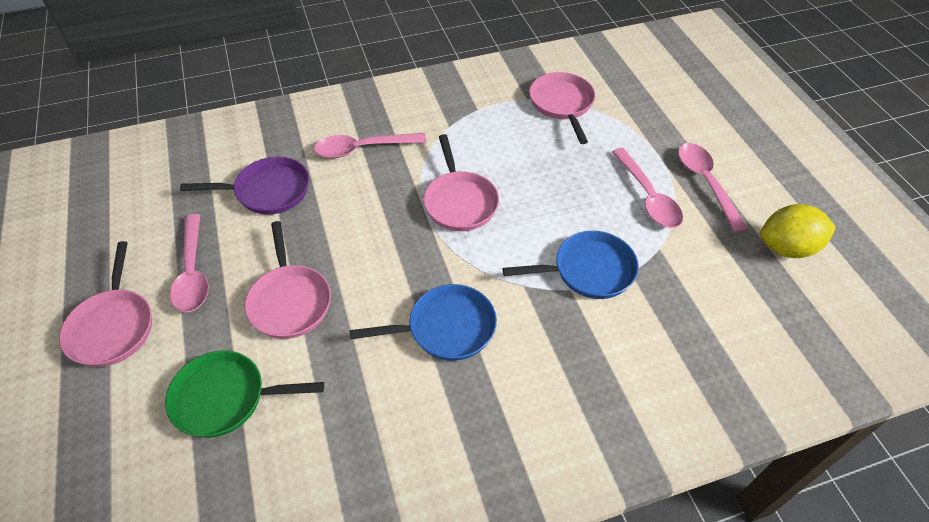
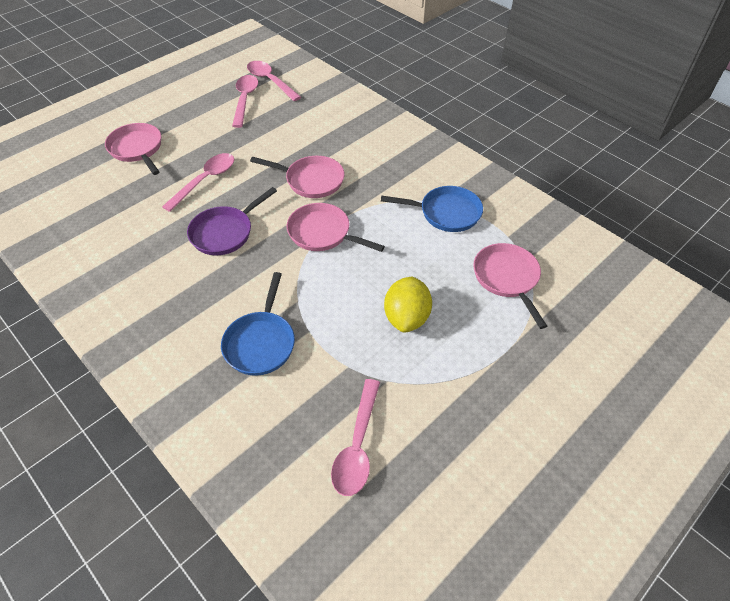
green pan: [165,350,324,438] = 1 -> none = 0

